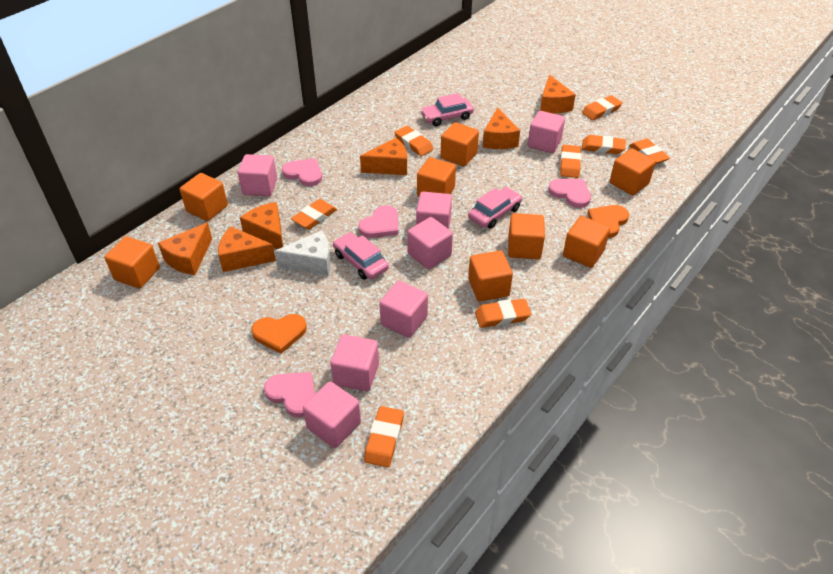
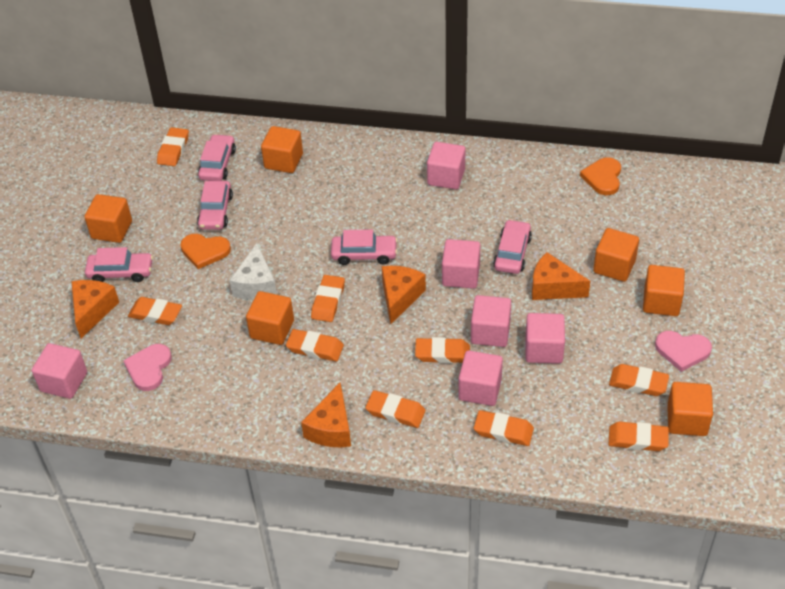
orange cheese: [158,222,212,275] [218,227,276,272] [240,202,283,249] [360,138,407,175] [483,108,520,149] [540,75,576,114] = 6 -> [71,280,119,338] [301,382,351,447] [382,266,426,325] [532,252,591,300] = 4
orange cube: [104,236,160,288] [180,173,228,221] [417,157,456,197] [440,122,479,166] [468,251,513,302] [508,213,545,259] [563,216,610,268] [610,148,656,195] = 8 -> [84,194,132,243] [246,291,294,345] [261,126,303,173] [593,228,639,282] [643,265,685,316] [667,382,713,436] = 6
orange eraser: [291,199,337,229] [364,406,404,467] [394,126,433,156] [475,299,531,328] [560,145,581,178] [582,95,622,120] [582,135,626,154] [629,139,670,164] = 8 -> [128,297,182,325] [157,127,189,166] [286,329,344,361] [311,275,345,322] [365,390,426,428] [415,337,470,363] [474,410,534,446] [608,421,669,451] [609,364,669,396] = 9
pink car: [333,232,389,280] [420,93,474,126] [468,187,522,229] = 3 -> [85,247,153,282] [197,181,233,230] [198,134,236,181] [331,230,398,265] [493,219,532,274] = 5
pink cube: [238,154,277,196] [303,382,361,448] [331,334,379,391] [379,281,428,338] [407,217,453,269] [416,192,452,229] [528,111,565,153] = 7 -> [32,343,87,399] [427,142,465,189] [442,239,480,289] [458,350,503,406] [471,295,511,347] [525,313,565,364] = 6
pink heart: [264,372,315,417] [282,158,322,186] [358,205,398,238] [548,179,591,208] = 4 -> [123,344,172,391] [655,331,712,372] = 2

